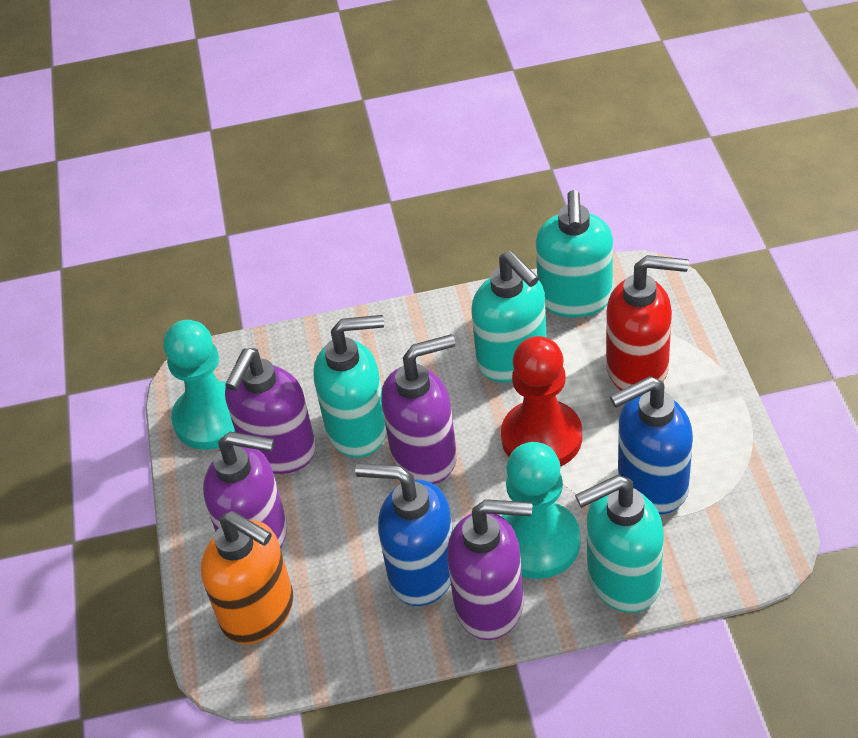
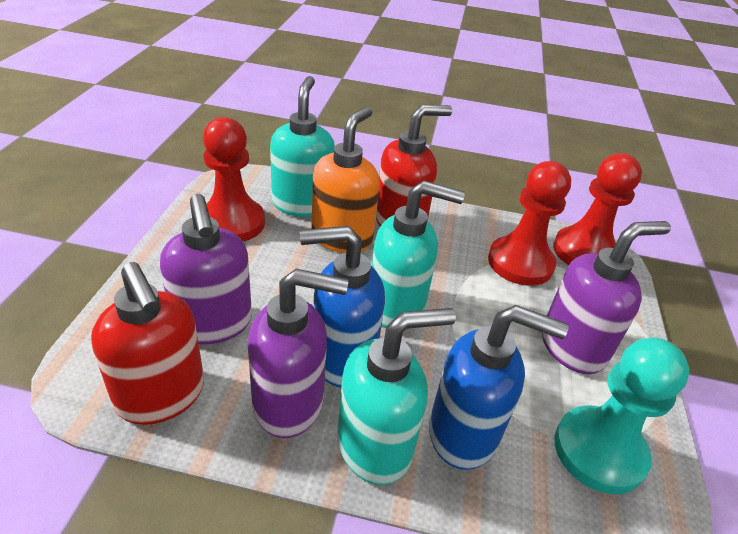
purple soap dispenser: [203,432,287,548] [225,348,316,474] [381,334,457,484] [447,499,532,640] = 4 -> [160,194,252,344] [248,269,349,438] [542,221,671,374] = 3
red pawn: [501,336,582,466] = 1 -> [203,117,265,242] [488,161,571,286] [553,153,642,265] = 3
red soap dispenser: [606,255,689,390] = 1 -> [91,262,204,425] [376,105,452,226] = 2
turquoise pawn: [163,320,235,450] [501,442,581,579] = 2 -> [554,338,689,494] = 1
turquoise soap dispenser: [314,315,387,458] [472,251,547,383] [536,190,613,318] [575,475,664,613] = 4 -> [270,76,335,217] [337,308,456,485] [372,180,465,330] = 3

